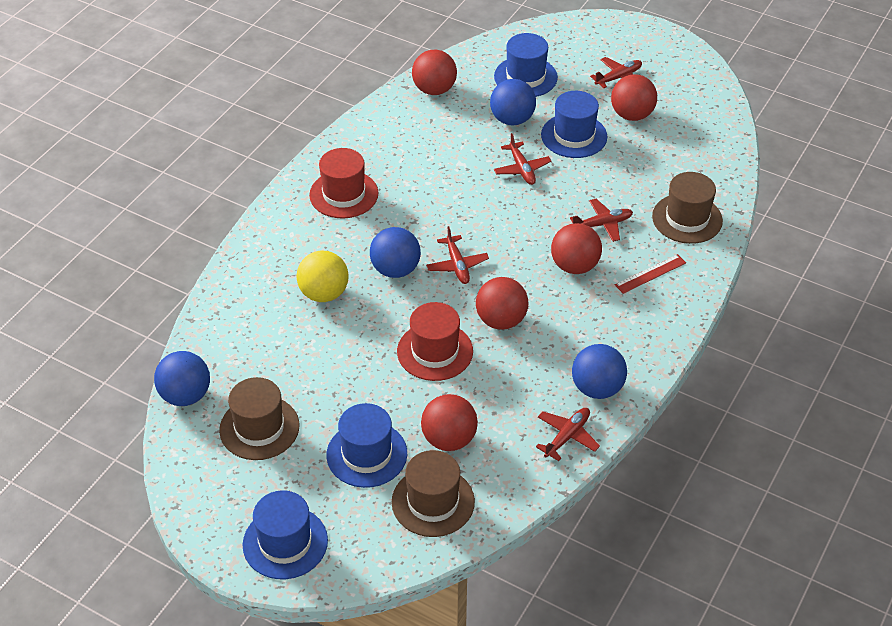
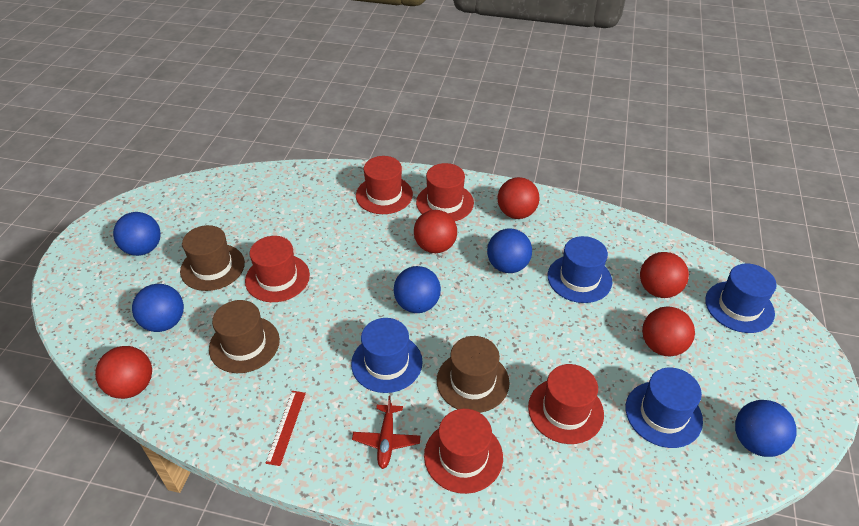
blue ball: [154,351,210,406] [370,227,421,278] [490,79,536,125] [572,344,627,399] = 4 -> [113,212,161,256] [132,284,184,332] [394,266,441,313] [487,229,532,273] [735,400,797,457] = 5
red hat: [309,148,378,218] [397,302,473,381] = 2 -> [245,236,310,302] [356,156,413,214] [416,163,474,221] [424,409,503,494] [528,364,604,444] = 5
red plane: [426,226,489,284] [494,133,551,185] [536,408,600,461] [570,199,633,242] [590,57,642,88] = 5 -> [352,396,420,469] = 1
yellow ball: [297,250,349,302] = 1 -> none = 0

